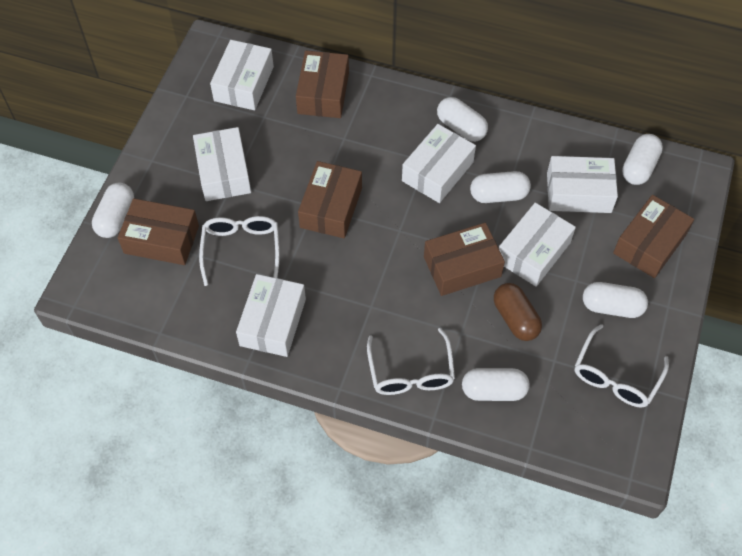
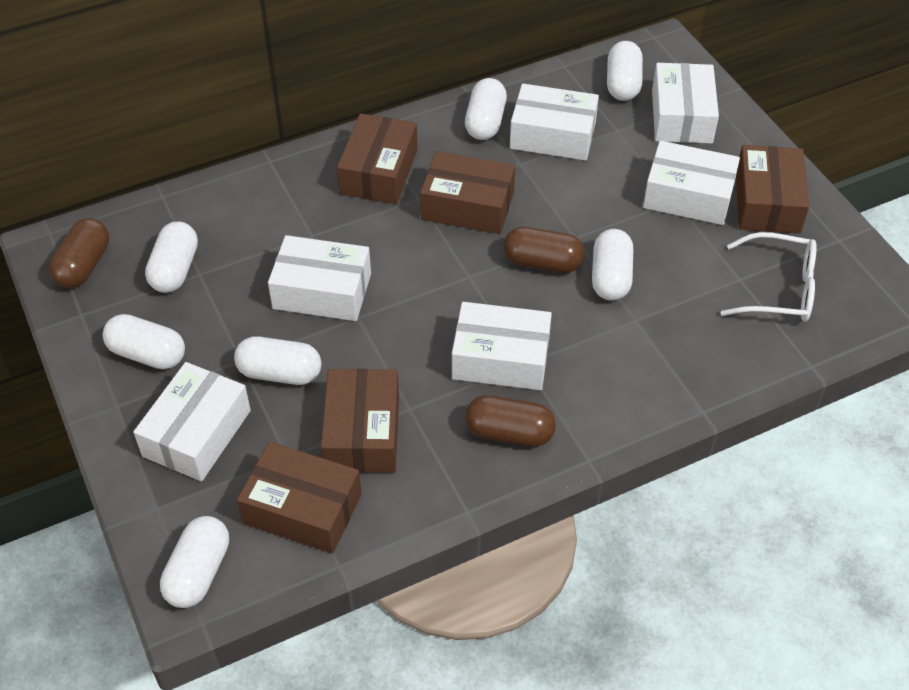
brown capsule: [494,283,542,341] = 1 -> [49,218,109,288] [465,395,556,447] [503,227,585,273] = 3
white capsule: [92,182,134,238] [437,97,488,142] [462,368,529,401] [470,171,531,203] [583,282,648,318] [622,134,663,185] = 6 -> [103,314,185,369] [145,222,198,293] [160,516,229,608] [234,336,321,385] [465,78,507,140] [592,229,633,301] [607,41,643,101] = 7
white glasses: [199,216,280,286] [367,328,455,395] [575,324,669,408] = 3 -> [721,232,817,322] = 1

